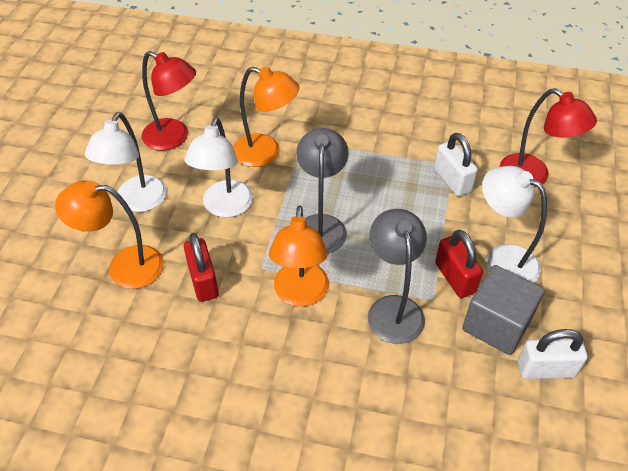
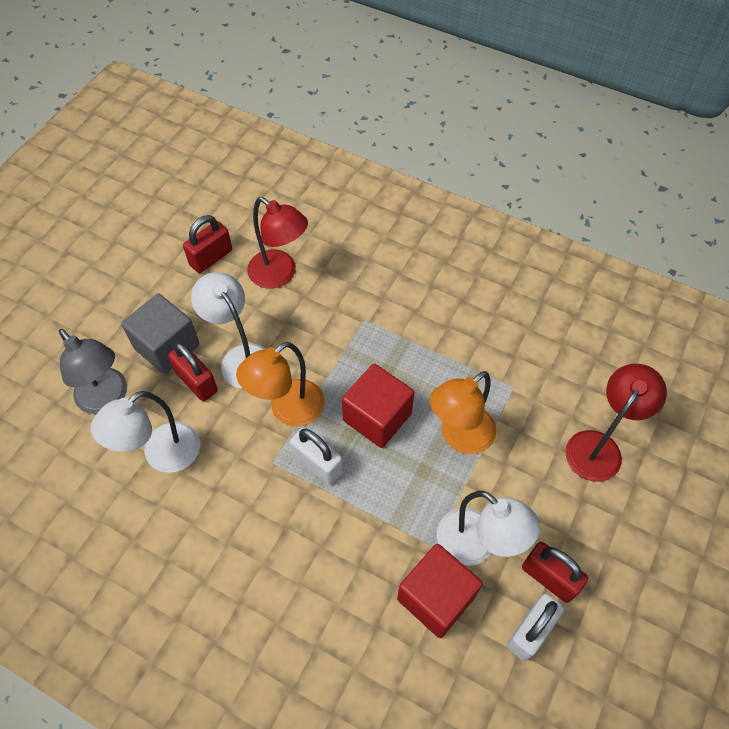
grey lamp: [296,128,349,254] [368,209,427,344] = 2 -> [59,329,127,414] = 1
orange lamp: [55,181,164,289] [233,67,299,167] [269,205,329,307] = 3 -> [236,342,325,427] [430,371,496,454] = 2
red cube: none = 0 -> [342,364,414,448] [397,544,483,638] = 2
red padlock: [184,233,219,302] [435,229,483,298] = 2 -> [168,343,218,401] [183,215,232,273] [522,542,588,603] = 3

